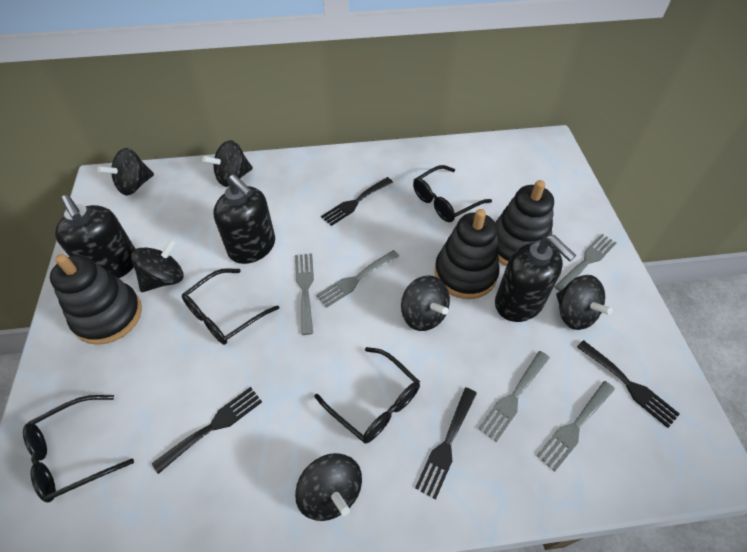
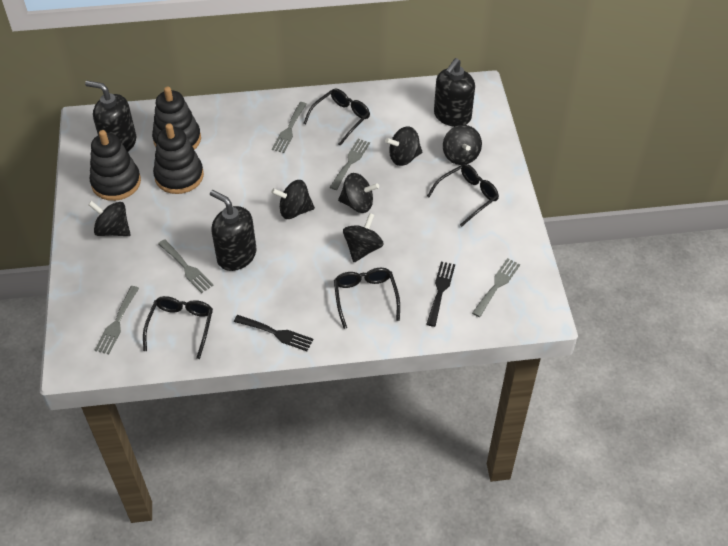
black fork: [152,387,262,474] [321,177,393,226] [415,388,477,500] [577,340,680,428] = 4 -> [234,315,314,351] [426,262,455,327] = 2

